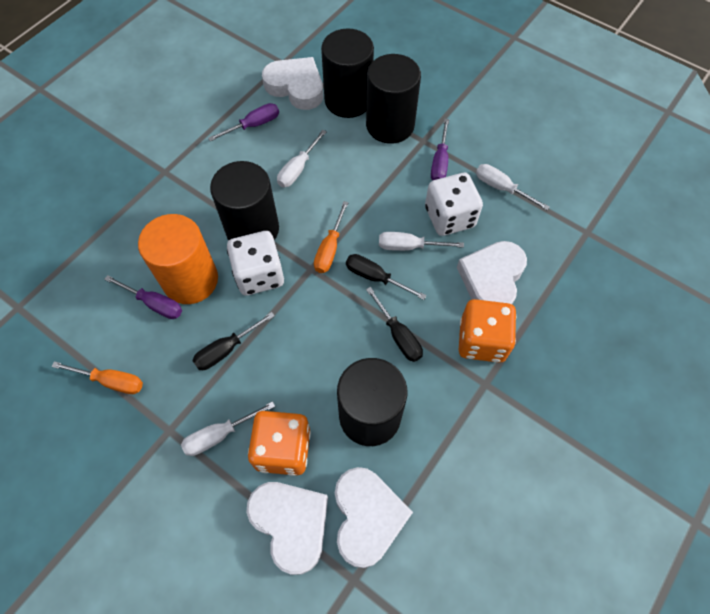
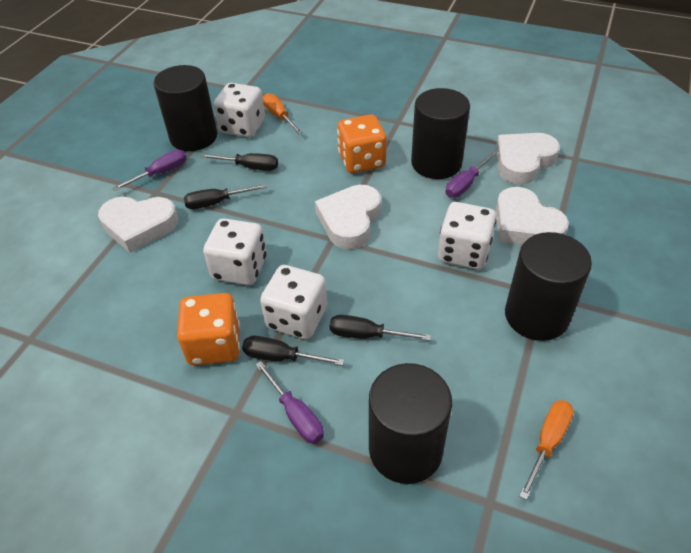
black screwdriver: [192,312,275,370] [346,254,426,300] [366,287,423,362] = 3 -> [184,184,267,209] [201,153,278,171] [242,336,344,366] [330,315,431,341] = 4
orange cylinder: [138,214,218,304] = 1 -> none = 0
white dice: [227,231,284,295] [425,173,483,236] = 2 -> [203,218,267,285] [213,83,265,137] [260,265,327,339] [438,202,496,270] = 4
white screwdriver: [181,401,275,456] [277,130,327,187] [379,232,464,251] [476,164,550,210] = 4 -> none = 0

